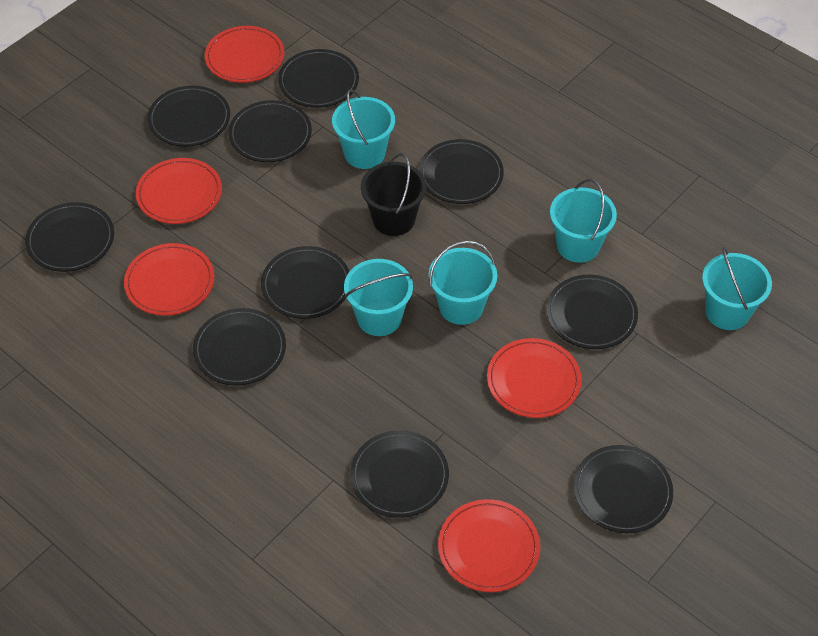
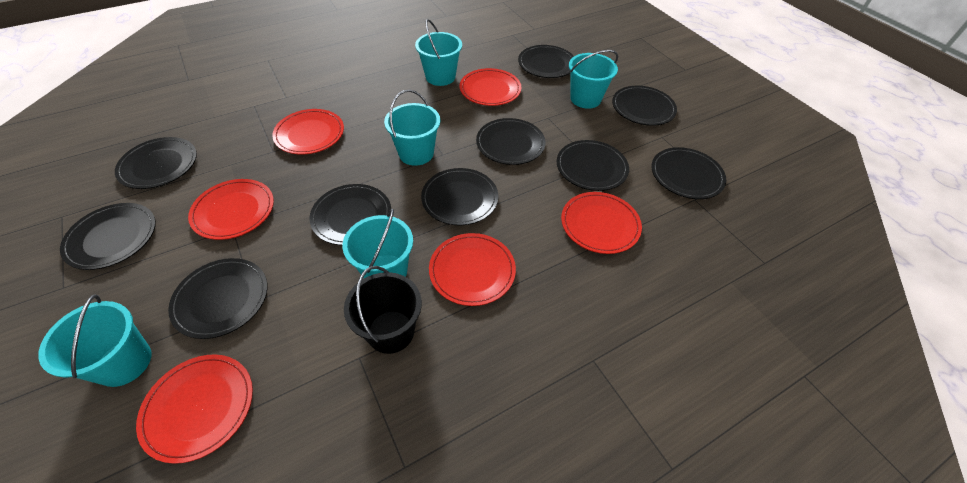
red plate: [124,243,214,316] [136,158,222,224] [205,26,284,83] [438,499,540,592] [487,338,582,418] = 5 -> [136,354,253,464] [188,179,274,240] [272,109,344,154] [429,233,516,306] [460,68,522,106] [561,192,642,254] = 6

